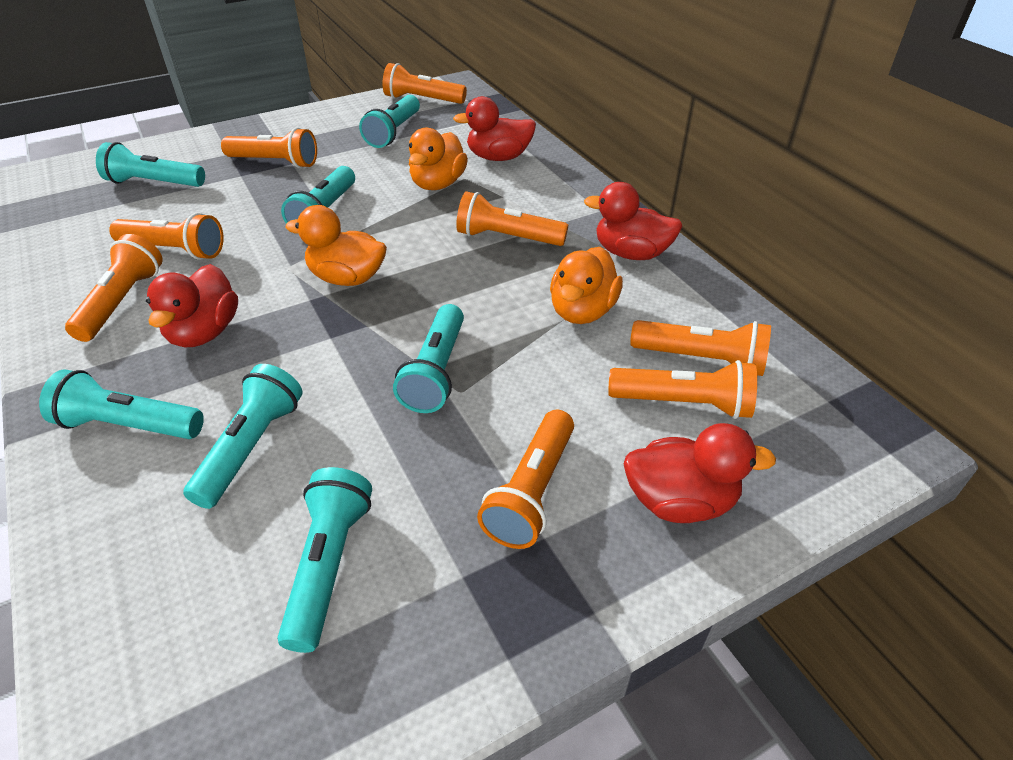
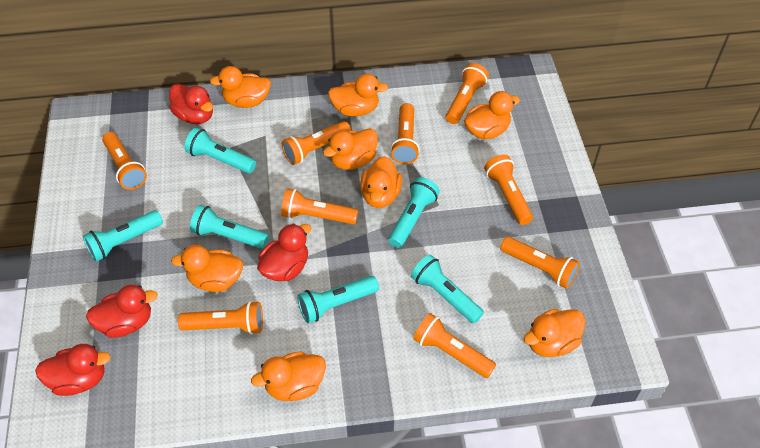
orange duck: [285,205,387,286] [409,128,468,190] [550,247,623,324] = 3 -> [171,245,243,292] [210,66,271,108] [251,352,326,401] [323,128,378,170] [328,74,388,116] [360,156,402,208] [464,91,520,139] [523,309,586,357] = 8
orange flashlight: [65,234,163,342] [109,213,224,260] [221,127,317,168] [383,63,467,104] [456,191,568,246] [477,410,574,549] [608,360,757,419] [630,320,771,376] = 8 -> [102,132,147,190] [178,301,263,335] [281,188,358,224] [282,121,351,165] [390,103,420,164] [413,313,496,378] [446,63,489,124] [484,154,533,225] [500,237,580,289] = 9
turquoise flashlight: [39,370,204,439] [96,142,205,187] [183,364,302,509] [277,467,372,653] [281,166,355,224] [359,95,420,148] [393,304,464,413] = 7 -> [83,210,163,262] [184,128,256,173] [190,205,269,249] [297,276,379,323] [388,177,440,248] [411,255,484,324] = 6

